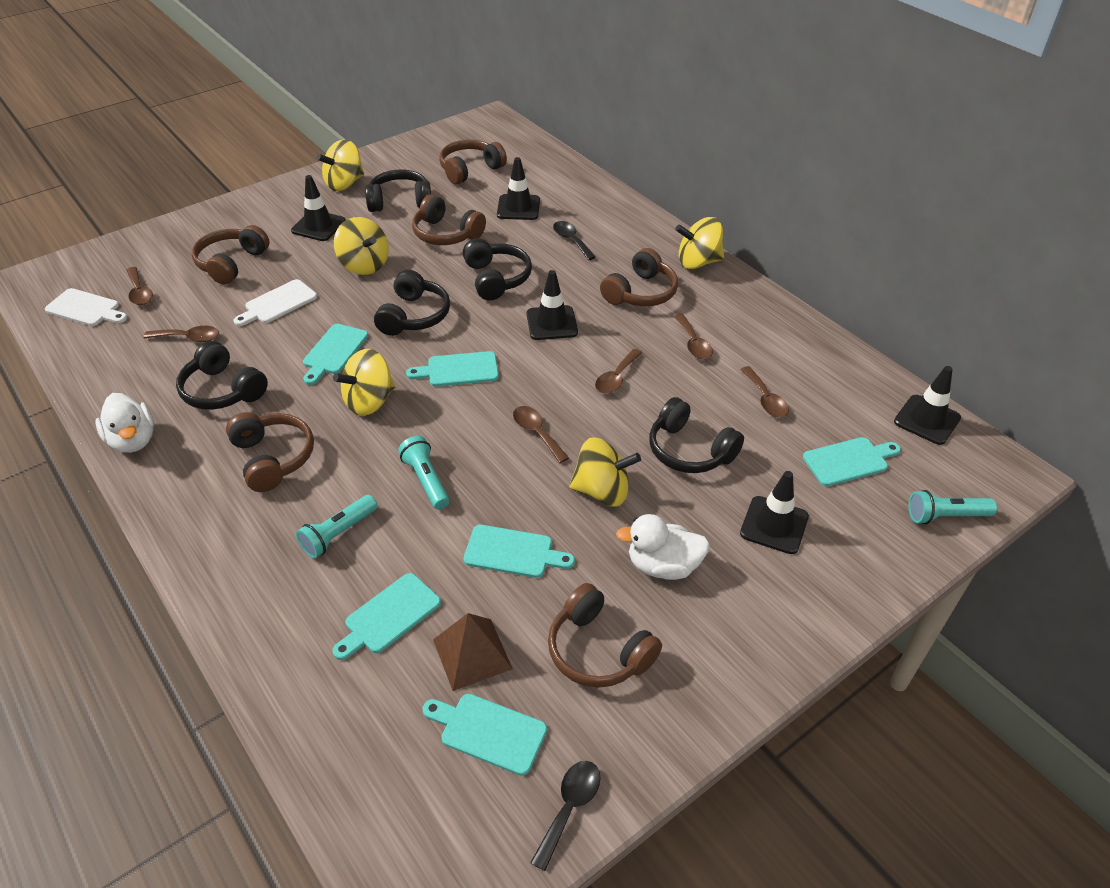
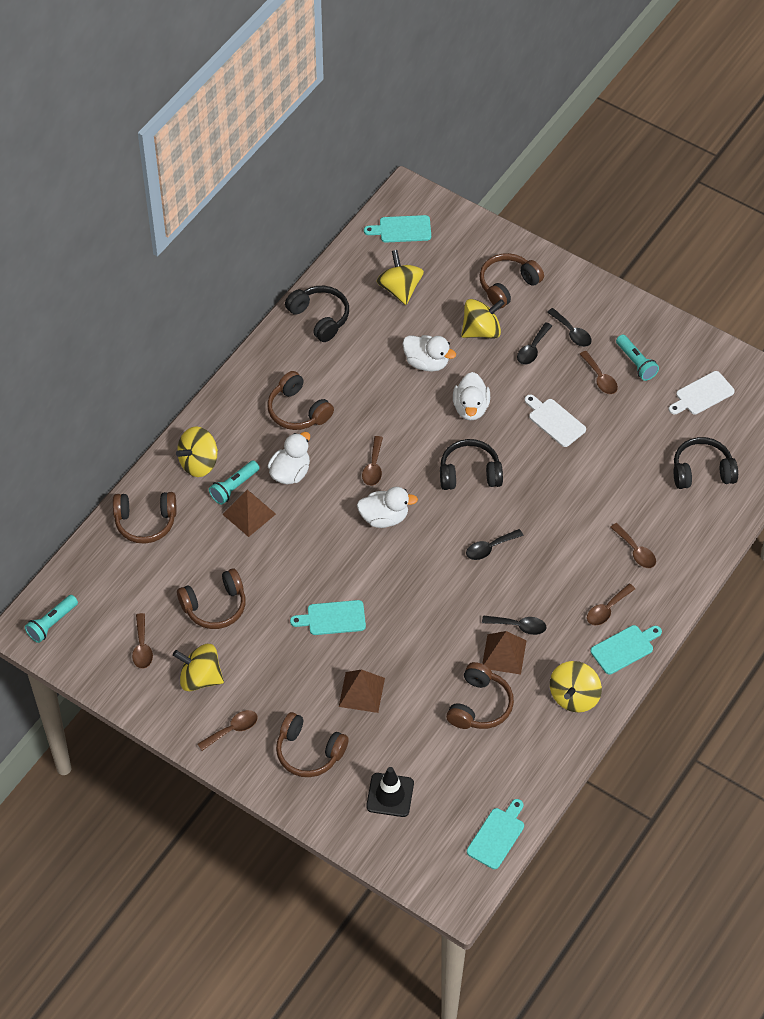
black headphones: [176,341,268,410] [365,170,431,212] [374,270,450,336] [463,238,532,300] [649,397,744,473] = 5 -> [285,286,349,342] [440,439,503,490] [674,437,738,489] = 3
black spoon: [530,761,600,871] [553,221,596,260] = 2 -> [466,529,523,560] [482,615,546,635] [517,322,552,365] [547,308,592,347] = 4
black traffic cone: [291,175,346,241] [497,157,540,220] [527,270,578,340] [740,471,809,554] [894,366,961,445] = 5 -> [366,767,414,817] = 1
brown pyramid: [433,613,513,691] = 1 -> [222,490,276,537] [339,669,385,713] [482,631,527,675] = 3
turquoise cutting board: [303,324,368,385] [333,573,441,660] [406,351,499,387] [422,694,547,776] [463,525,575,578] [803,437,901,486] = 6 -> [290,600,366,635] [364,215,431,243] [467,799,524,869] [591,625,662,675] = 4
white duck: [95,393,154,453] [616,514,710,580] = 2 -> [268,432,310,484] [357,487,418,528] [403,335,456,372] [453,372,490,421] = 4

